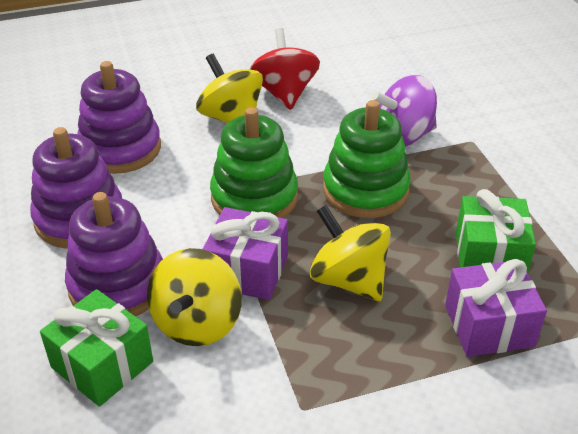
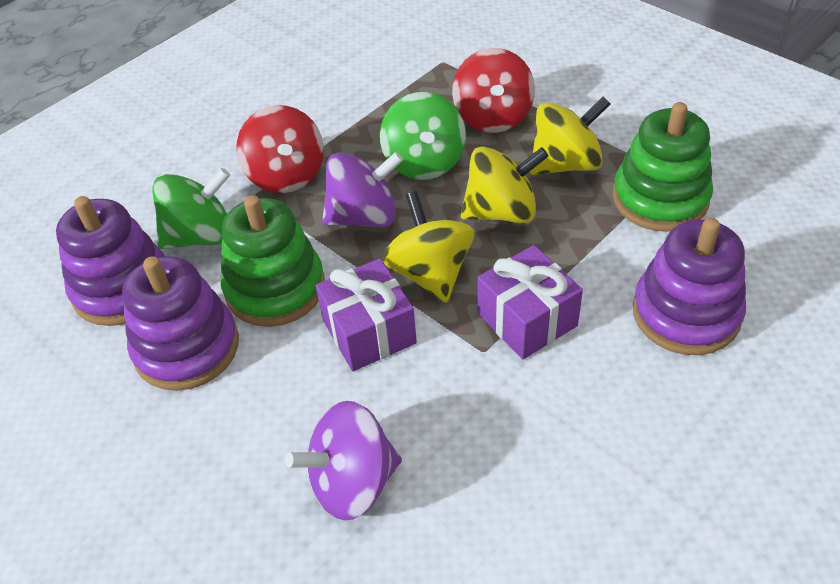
green gift: [40,289,153,407] [456,189,536,273] = 2 -> none = 0
green spinning top: none = 0 -> [152,168,230,249] [380,92,466,180] = 2
purple spinning top: [372,75,437,147] = 1 -> [285,401,402,520] [322,152,403,227] = 2
red spinning top: [250,28,320,110] = 1 -> [237,105,324,193] [452,48,535,133] = 2

